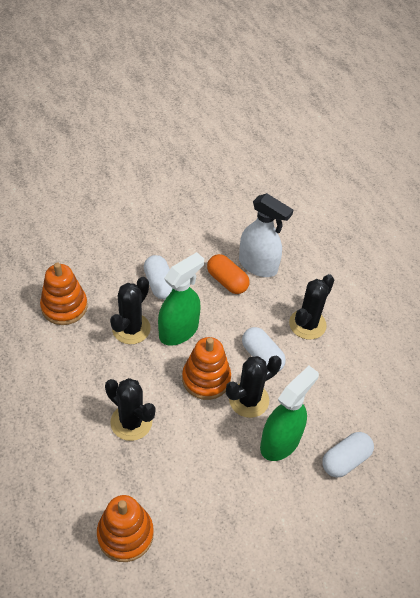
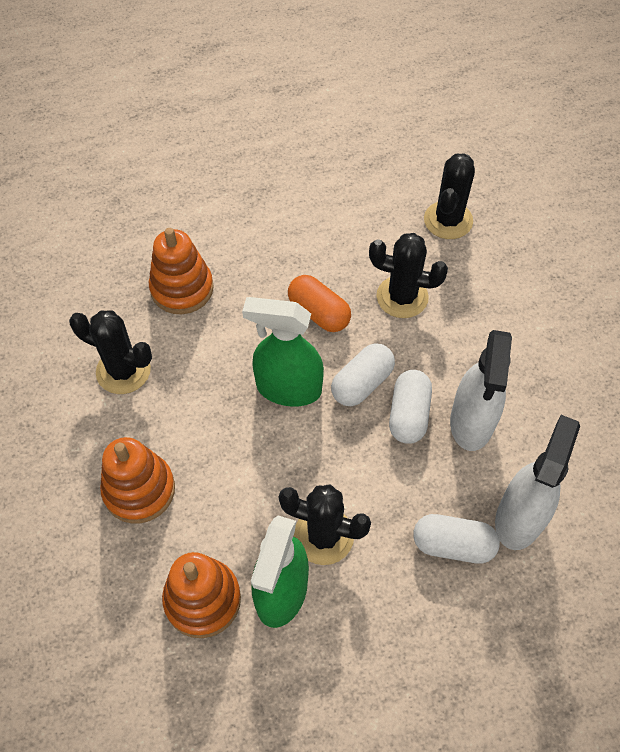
white spray bottle: [239,193,293,277] = 1 -> [450,330,512,451] [495,415,580,550] = 2

